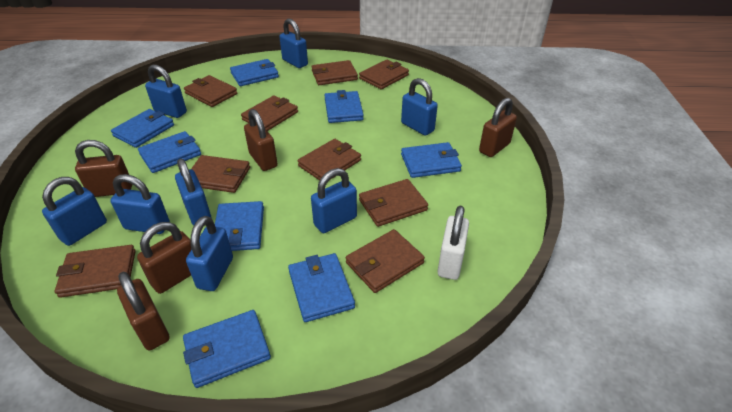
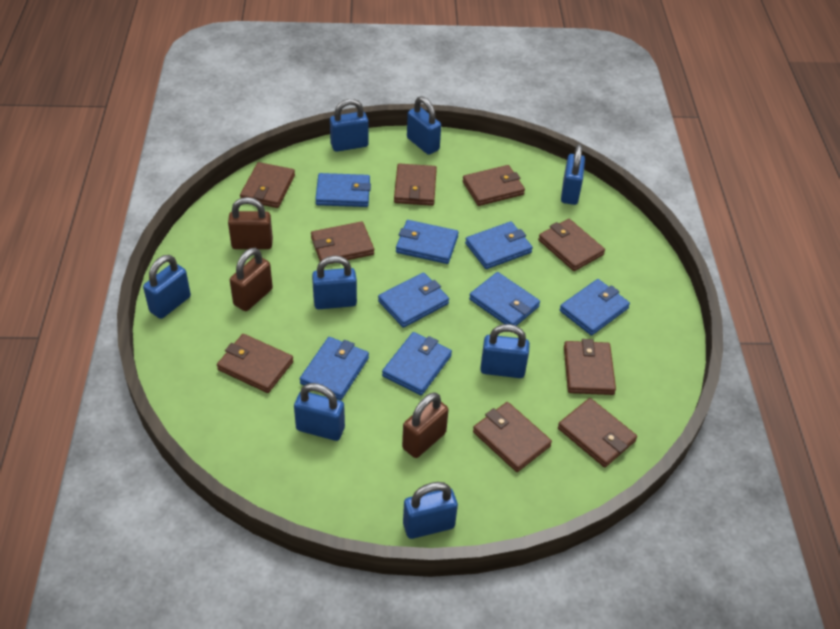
brown padlock: [75,140,132,197] [117,272,170,350] [137,222,192,294] [244,109,278,171] [479,98,517,157] = 5 -> [228,197,273,249] [230,248,273,311] [402,392,449,458] = 3
white padlock: [437,206,469,280] = 1 -> none = 0

